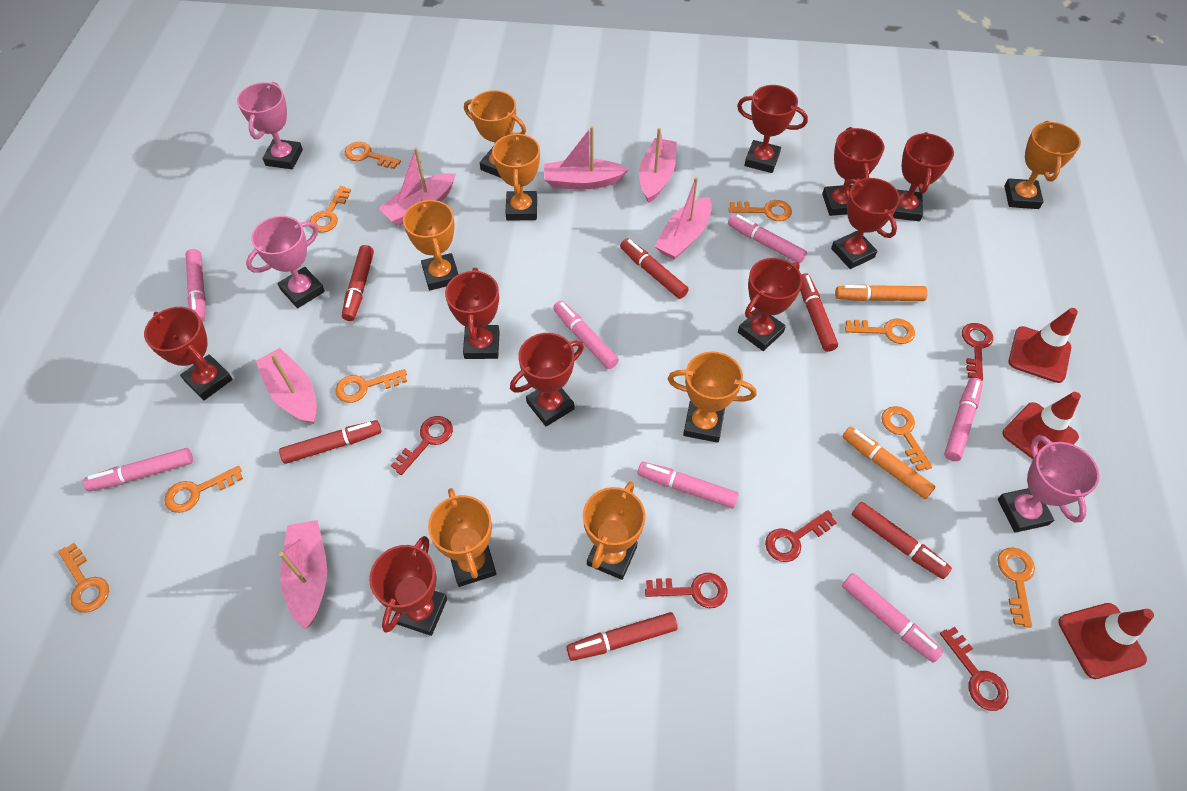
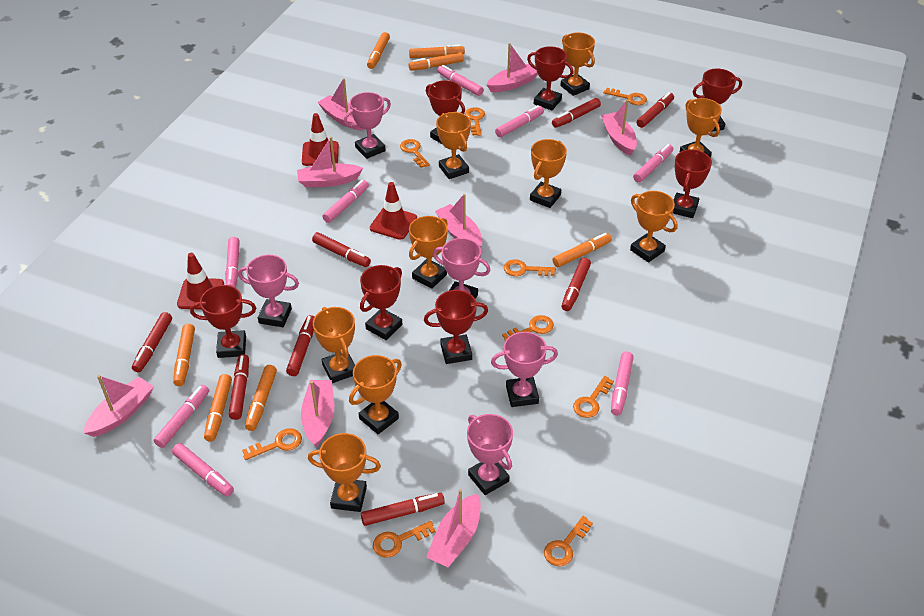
orange marker: [835,284,928,301] [843,427,936,499] = 2 -> [173,324,195,386] [204,374,232,442] [245,365,277,431] [367,32,390,69] [409,45,465,58] [409,52,464,71] [553,233,612,267] = 7
orange trophy: [403,199,459,290] [428,488,496,587] [464,90,526,178] [492,132,540,221] [583,482,645,580] [668,351,756,443] [1004,121,1081,209] = 7 -> [308,433,381,512] [313,307,355,383] [349,355,402,434] [409,216,448,289] [436,112,471,179] [530,139,567,208] [560,32,595,96] [630,191,677,263] [680,98,722,158] = 9
pink boat: [256,348,317,424] [279,520,327,630] [378,147,456,226] [544,126,629,189] [639,128,677,203] [654,177,712,260] = 6 -> [84,375,154,437] [297,137,363,188] [301,380,334,447] [318,78,363,130] [426,489,481,567] [435,194,483,248] [486,43,538,92] [601,99,637,156] = 8
pink marker: [83,448,193,491] [186,249,206,322] [553,301,619,369] [638,462,739,508] [728,214,807,264] [842,573,943,663] [944,378,983,461] = 7 -> [154,385,209,448] [172,443,234,497] [225,237,240,288] [322,180,369,223] [437,65,484,96] [495,105,544,137] [611,352,634,415] [633,144,673,183] = 8
pink trophy: [237,82,303,169] [246,216,325,308] [998,435,1099,533] = 3 -> [238,255,299,327] [344,92,391,159] [433,238,491,299] [467,414,513,495] [491,332,558,407] = 5
red key: [391,416,453,475] [645,573,728,608] [765,510,837,562] [940,627,1009,711] [962,323,993,381] = 5 -> none = 0
red marker: [279,420,381,464] [342,245,374,321] [566,612,678,661] [620,238,689,299] [800,273,838,352] [852,502,952,579] = 6 -> [132,312,172,372] [229,354,249,420] [286,315,314,376] [312,232,371,267] [361,493,445,526] [552,98,601,128] [562,258,591,311] [637,92,674,128] = 8
red trophy: [144,307,233,400] [369,536,447,636] [445,268,500,359] [510,333,584,426] [737,85,808,173] [738,258,803,351] [822,127,884,216] [831,178,900,269] [893,132,954,221] = 9 -> [190,285,256,358] [360,265,402,340] [424,290,488,364] [426,80,465,145] [527,46,574,110] [673,149,712,218] [693,68,742,131] = 7

